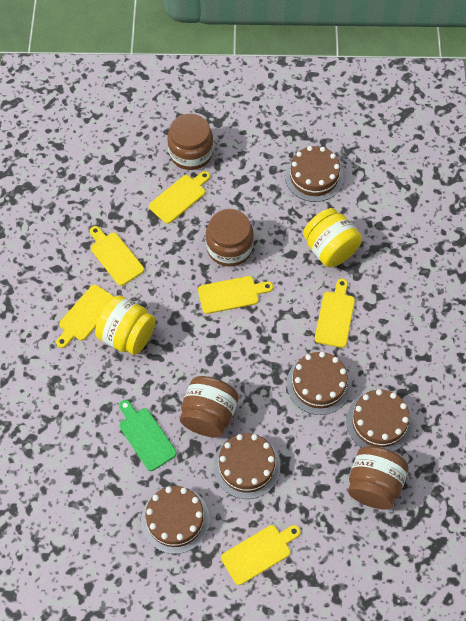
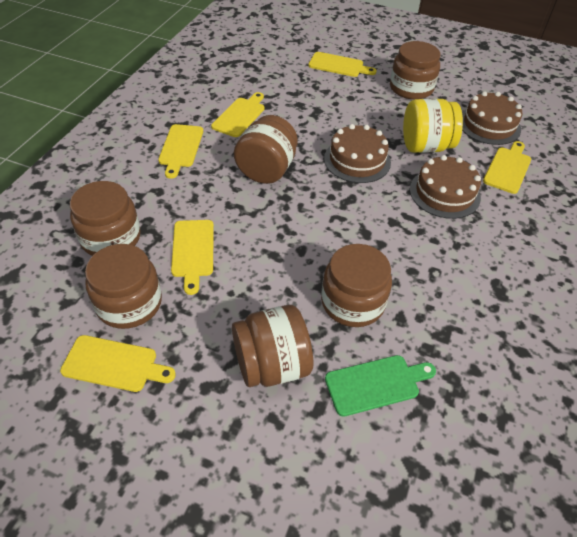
brown cake: [141,486,210,554] [213,433,280,499] [285,146,344,202] [287,352,351,415] [346,389,412,452] = 5 -> [324,124,391,183] [410,155,481,219] [462,91,522,145] = 3
brown jar: [167,113,214,170] [180,376,239,437] [206,209,254,266] [348,446,409,510] = 4 -> [70,181,141,256] [85,244,162,329] [232,305,313,387] [234,115,298,184] [321,244,392,327] [390,41,440,100] = 6
yellow jar: [95,296,156,355] [303,208,362,267] = 2 -> [403,98,463,153] = 1

